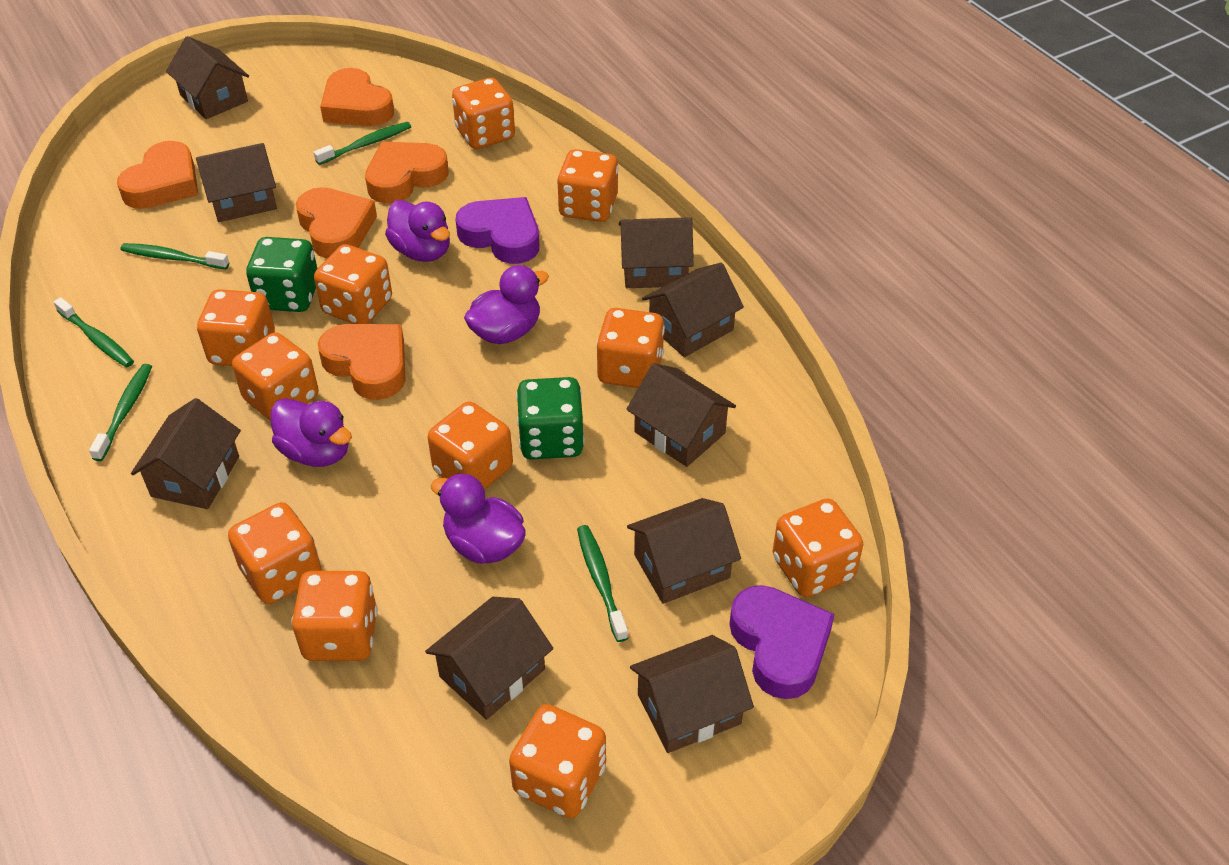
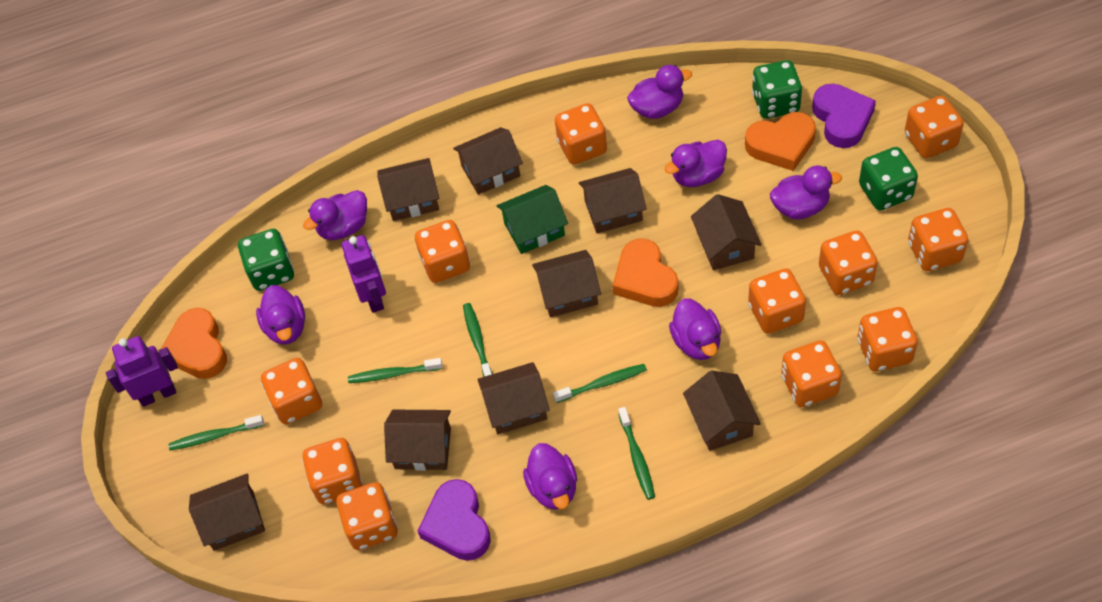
green dice: [246,237,317,312] [516,377,584,459] = 2 -> [238,229,294,291] [752,60,802,119] [859,147,918,210] = 3
green house: none = 0 -> [497,185,568,254] = 1
orange heart: [117,141,198,209] [296,187,377,259] [318,324,406,400] [320,68,394,126] [365,142,448,203] = 5 -> [161,308,227,379] [613,238,678,307] [745,112,816,171] = 3
purple duck: [271,398,352,467] [385,200,450,262] [431,473,526,564] [464,265,549,344] = 4 -> [256,285,305,345] [303,190,367,240] [523,443,577,510] [627,65,692,119] [665,140,727,187] [669,298,721,360] [770,165,842,219] = 7
purple robot: none = 0 -> [106,336,178,407] [341,235,386,313] = 2

